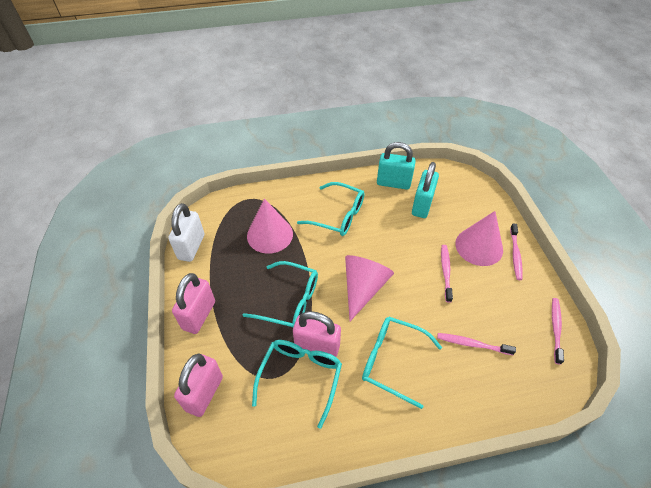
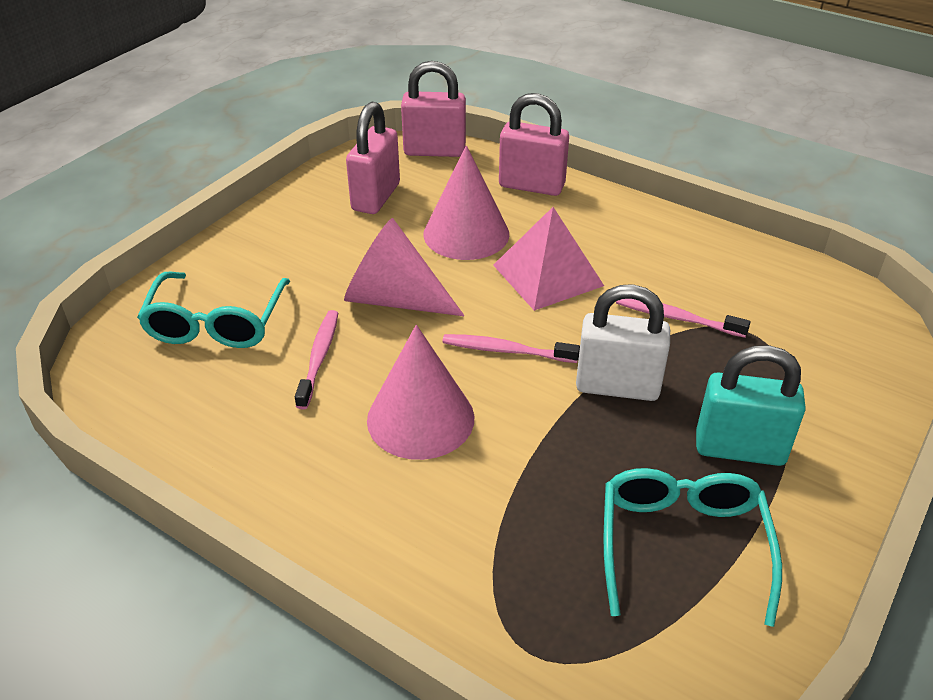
pink pyramid: none = 0 -> [493,207,604,311] = 1
pink toothbrush: [437,333,516,355] [441,245,453,303] [510,223,523,280] [552,298,564,365] = 4 -> [295,310,338,409] [442,334,580,363] [616,299,751,338] = 3
turquoise glasses: [243,261,318,327] [252,340,342,429] [297,182,365,236] [362,317,442,409] = 4 -> [137,272,290,348] [604,468,782,627] = 2
turquoise padlock: [377,142,415,190] [412,162,439,218] = 2 -> [696,345,806,466] = 1

